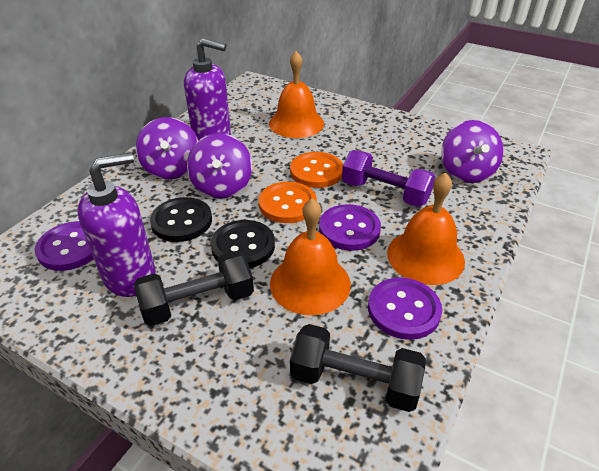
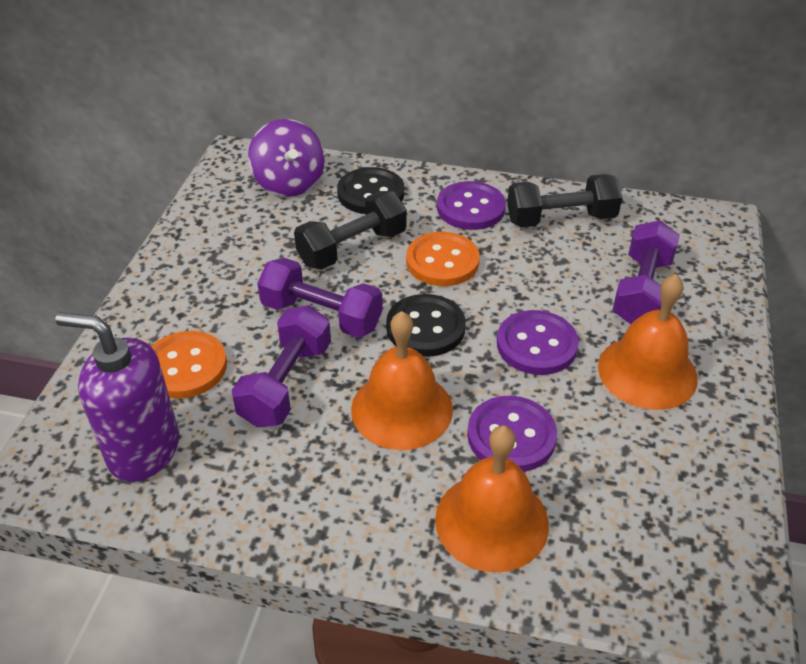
purple dumbbell: [342,150,435,207] = 1 -> [232,305,331,428] [257,258,383,338] [613,220,680,324] = 3
purple soap dispenser: [78,153,156,297] [184,38,231,141] = 2 -> [56,312,179,482] = 1
purple spinning top: [136,117,198,179] [187,133,252,199] [441,120,504,183] = 3 -> [248,119,325,197] = 1

